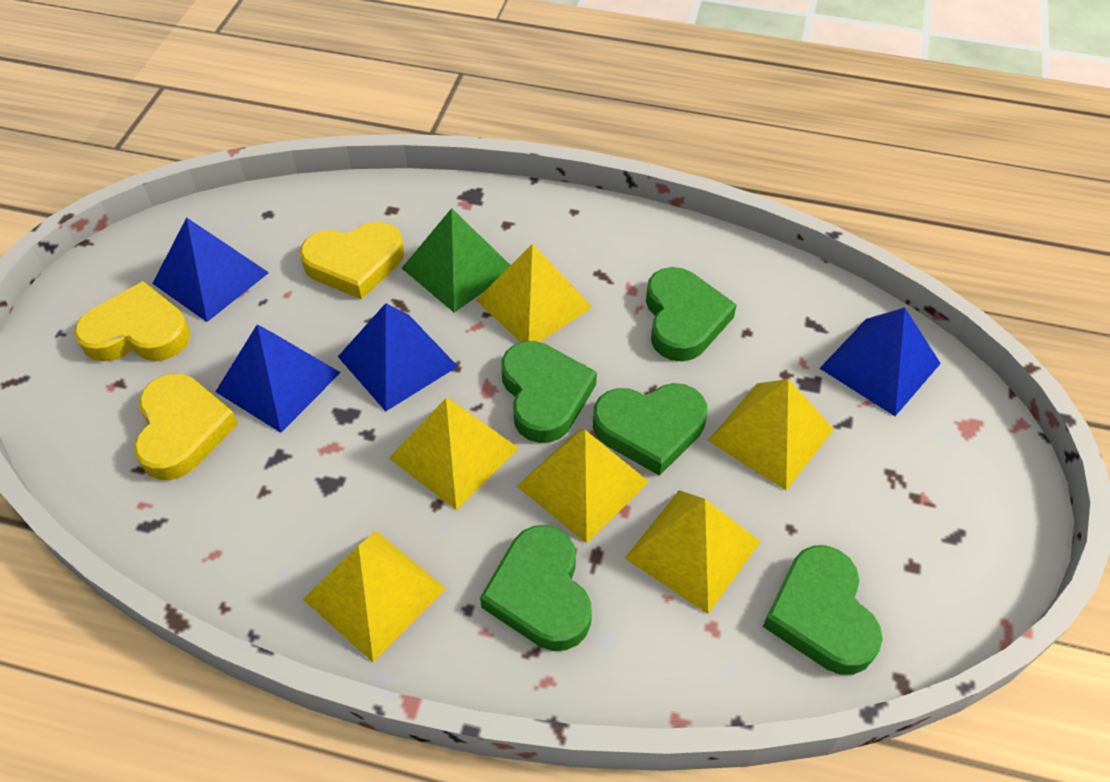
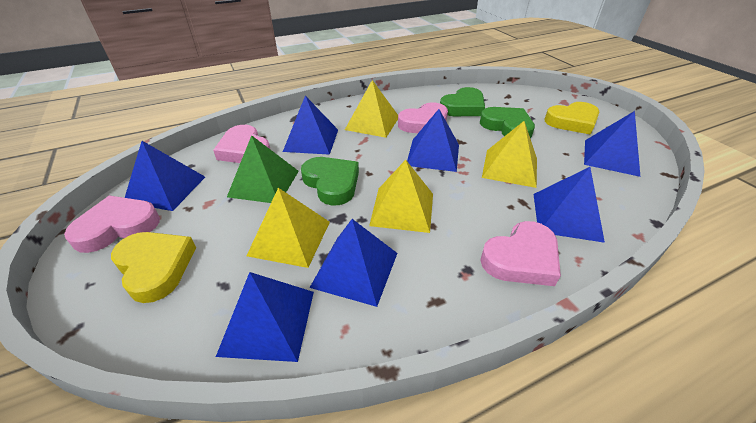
blue pyramid: [152,217,269,322] [215,324,341,433] [338,303,458,411] [819,308,941,416] = 4 -> [125,141,205,211] [216,272,314,362] [283,96,338,155] [310,219,397,307] [407,109,459,172] [533,167,605,243] [584,111,640,177] = 7
green heart: [480,525,592,651] [501,341,597,443] [593,383,707,476] [646,267,737,362] [763,545,883,675] = 5 -> [301,157,359,205] [440,87,485,116] [480,107,535,138] = 3
pink heart: none = 0 -> [64,196,160,253] [213,125,271,163] [398,102,448,133] [480,221,561,286] = 4
yellow heart: [74,281,190,362] [134,373,238,480] [300,222,404,299] = 3 -> [111,232,196,303] [545,102,599,135] = 2
yellow pyramid: [303,531,446,662] [389,398,519,510] [476,244,592,342] [517,429,649,544] [625,490,761,614] [708,379,834,490] = 6 -> [247,188,330,268] [345,80,398,138] [369,160,433,233] [482,121,537,188] = 4

